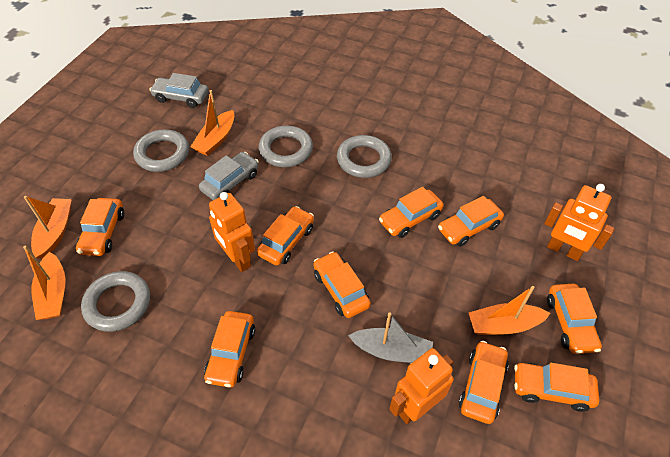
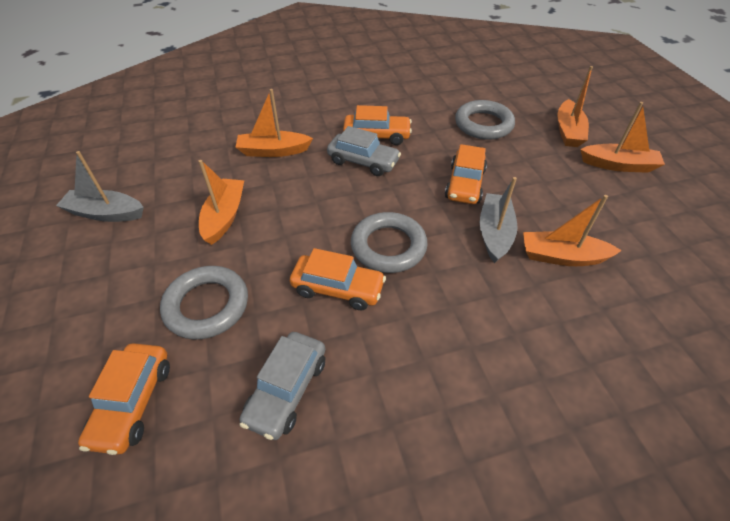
grey boat: [348,313,433,363] = 1 -> [56,151,144,222] [480,177,518,263] = 2
grey ring: [81,271,150,332] [133,129,189,172] [259,125,313,167] [337,135,392,178] = 4 -> [160,266,248,340] [351,212,428,273] [455,100,515,140] = 3
orange boat: [23,246,66,320] [24,196,72,259] [190,90,234,156] [469,286,550,335] = 4 -> [198,160,244,245] [236,89,313,157] [523,195,622,266] [557,66,593,147] [580,102,665,173] = 5
orange car: [76,198,124,256] [204,311,255,387] [257,206,314,265] [314,251,371,318] [379,187,444,238] [438,196,504,247] [459,341,509,424] [514,363,599,412] [547,284,602,354] = 9 -> [78,343,170,455] [290,248,386,310] [343,105,412,145] [445,144,487,204] = 4
orange robot: [209,192,255,272] [389,348,454,424] [544,184,615,261] = 3 -> none = 0

